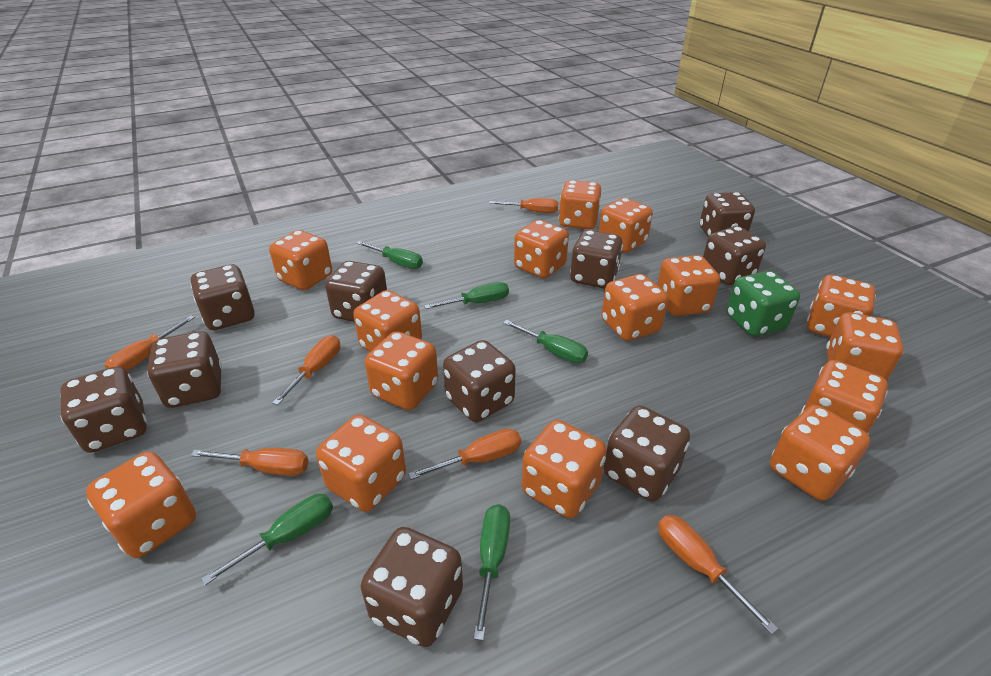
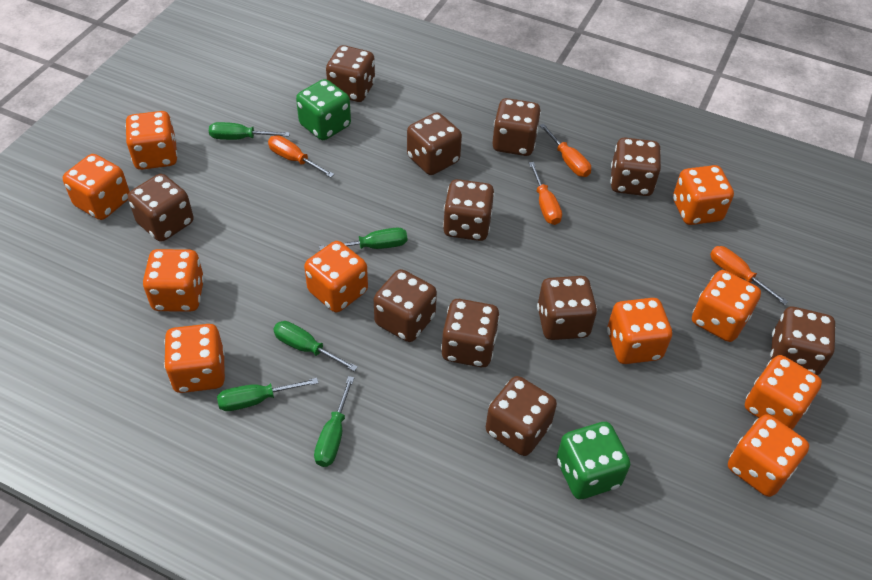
brown dice: [60,366,147,453] [147,331,222,408] [190,264,255,330] [325,261,387,322] [361,527,463,647] [443,340,516,422] [570,230,623,289] [604,406,690,501] [700,192,755,237] [703,226,766,285] = 10 -> [128,174,193,242] [326,45,375,102] [374,269,437,342] [407,112,462,175] [441,299,500,367] [443,179,495,241] [486,376,557,456] [492,98,541,156] [537,276,597,340] [610,138,661,196] [770,307,836,376] = 11
green dice: [726,271,800,336] = 1 -> [296,79,351,140] [557,422,630,499] = 2
orange dice: [86,451,196,558] [269,230,332,290] [316,414,406,512] [353,290,422,352] [365,331,438,410] [514,220,569,279] [522,420,607,518] [558,180,601,229] [599,198,653,253] [601,274,668,341] [657,255,720,316] [770,405,870,501] [801,360,888,434] [807,275,876,337] [826,312,904,381] = 15 -> [63,154,130,220] [125,111,178,170] [143,249,205,312] [164,324,225,393] [304,241,368,312] [607,298,672,364] [673,165,734,225] [692,270,761,342] [728,414,809,497] [745,355,822,430] = 10
orange screwdriver: [105,315,195,371] [191,448,309,476] [272,335,340,405] [408,429,521,480] [489,198,558,213] [658,515,778,634] = 6 -> [268,135,334,178] [529,162,562,225] [539,124,591,177] [710,246,788,305] = 4

